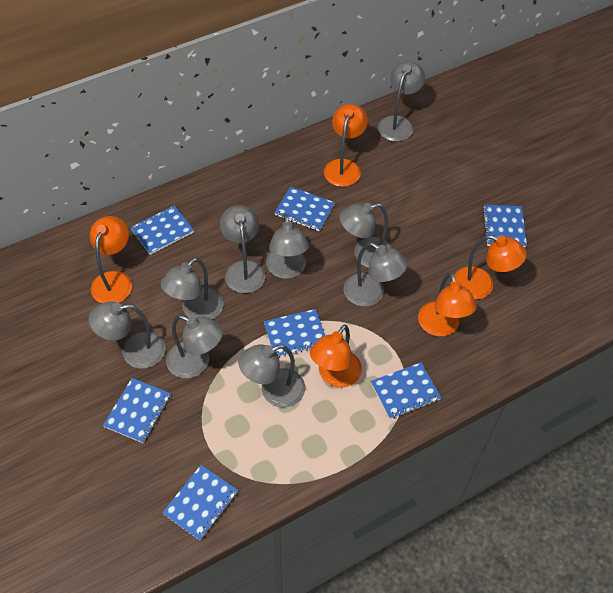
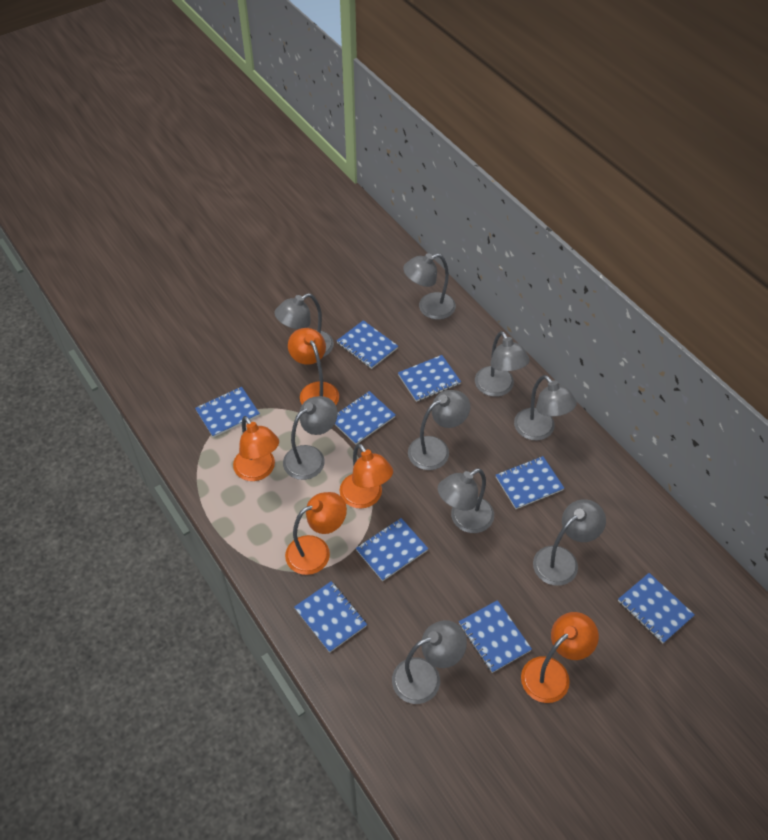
blue notebook: [103,378,171,443] [130,205,194,255] [162,465,238,540] [264,309,325,358] [274,186,335,231] [371,362,441,419] [483,205,527,248] = 7 -> [195,387,260,437] [294,581,367,653] [334,391,395,445] [337,320,398,369] [356,518,428,581] [398,355,461,402] [459,600,532,673] [496,456,564,509] [618,573,695,643] = 9

